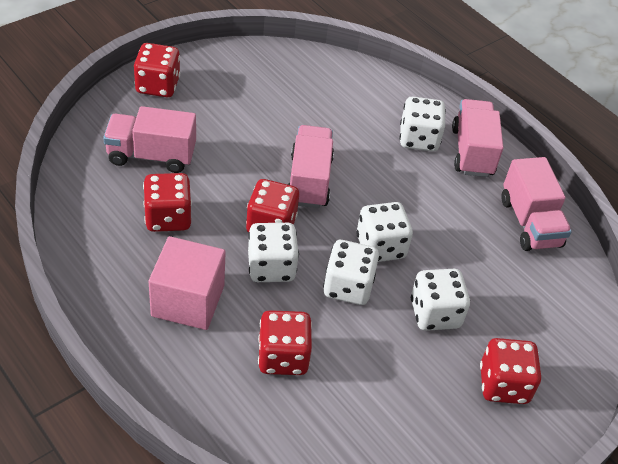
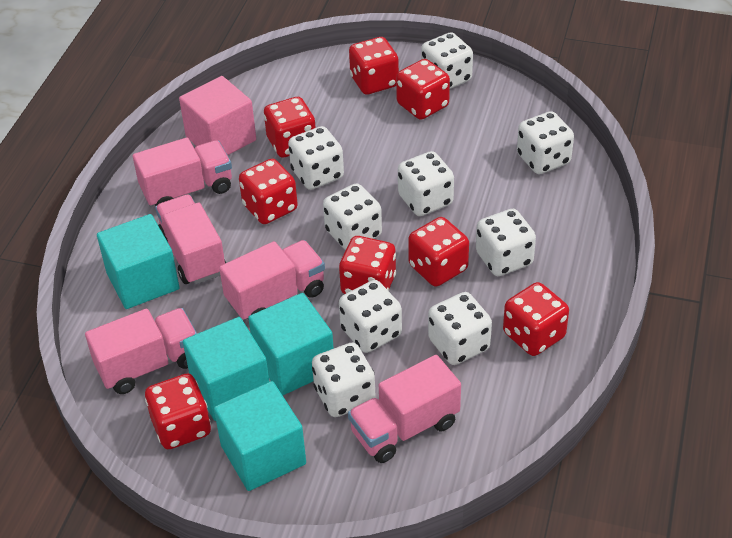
pink truck: [103,106,196,173] [288,125,334,208] [452,99,504,177] [501,157,572,251] = 4 -> [85,308,197,394] [133,137,232,207] [155,194,226,285] [219,240,325,320] [348,355,461,463] = 5
red dice: [134,43,180,97] [143,173,192,232] [246,179,299,233] [258,310,312,375] [480,338,541,404] = 5 -> [145,373,211,449] [239,159,298,224] [264,97,316,158] [339,236,396,294] [349,37,399,95] [396,59,450,120] [408,217,469,287] [503,282,569,356] = 8
turquoise cube: none = 0 -> [97,214,180,309] [183,317,269,421] [214,381,306,491] [248,293,334,395] = 4
white dice: [248,223,299,282] [323,240,379,305] [356,202,413,262] [400,97,446,151] [411,269,470,331] = 5 -> [288,126,344,190] [312,342,376,417] [323,183,382,250] [339,280,402,353] [398,151,454,216] [421,32,473,89] [428,292,492,365] [476,209,536,276] [517,111,574,174] = 9

